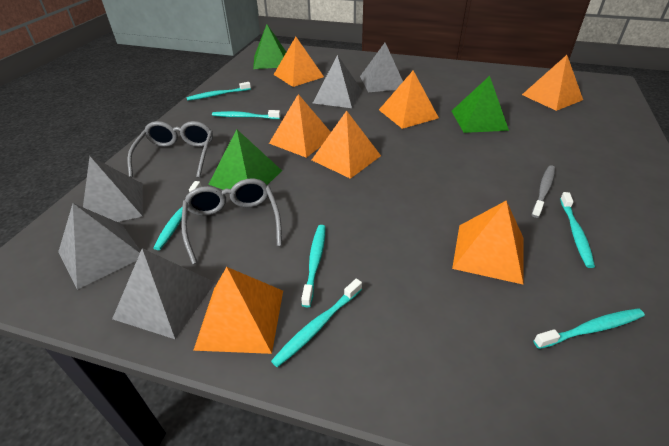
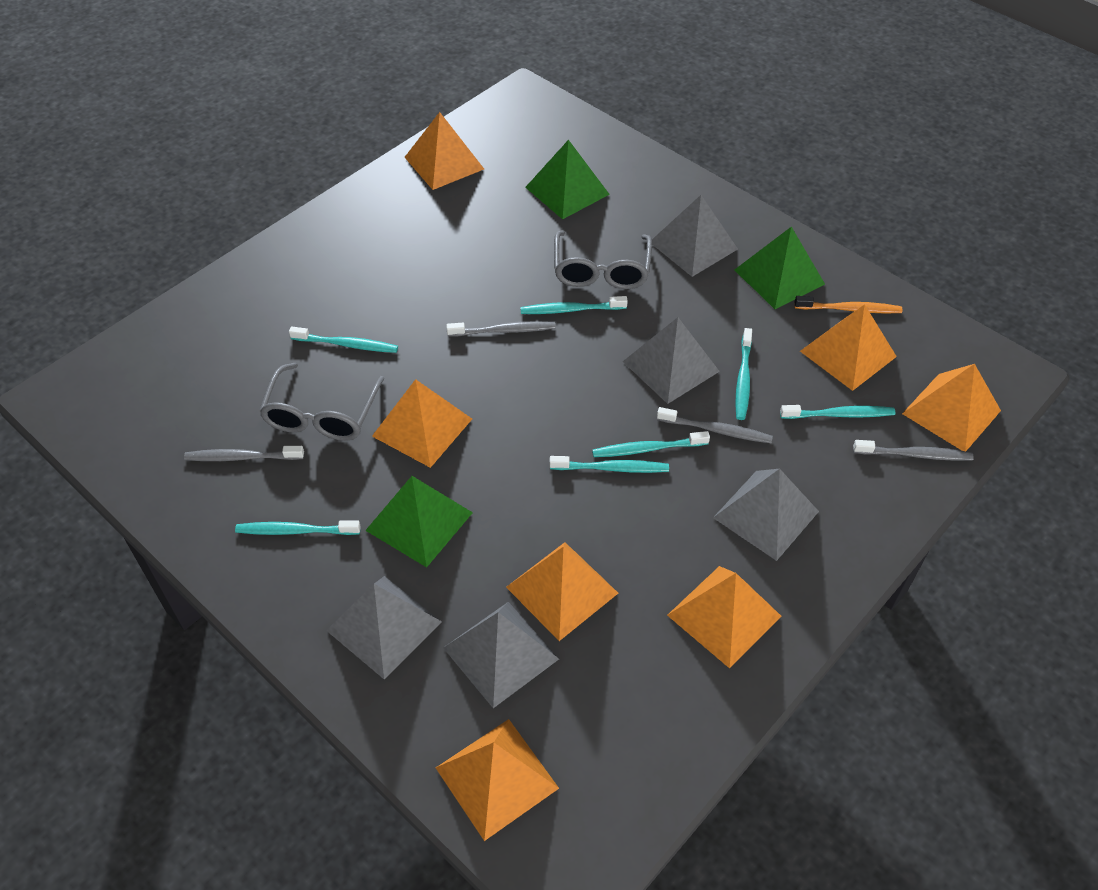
grey toothbrush: [532,165,555,218] = 1 -> [184,446,304,461] [446,321,555,337] [657,407,773,443] [853,440,974,461] = 4
orange toothbrush: none = 0 -> [794,296,902,313] = 1

